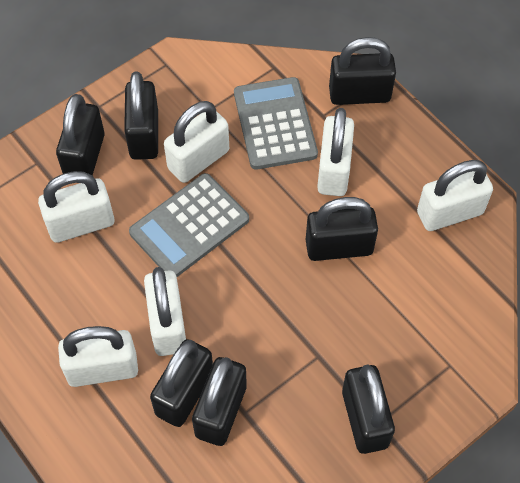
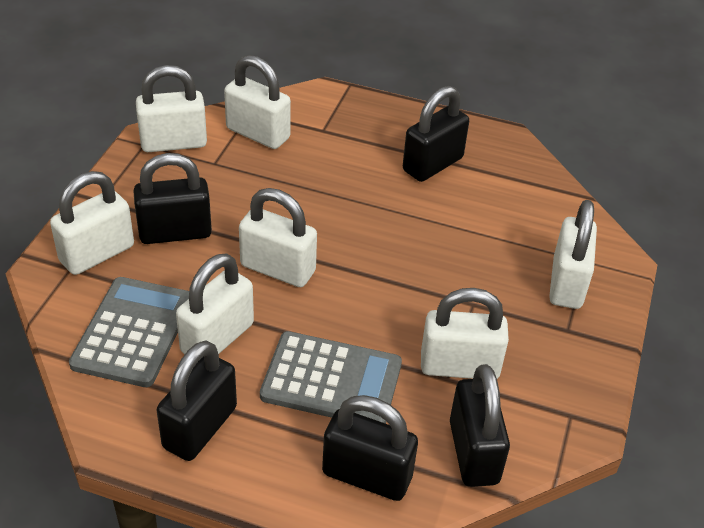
black padlock: [56,94,105,175] [124,71,158,160] [150,339,213,427] [192,357,247,446] [306,197,378,261] [329,37,396,105] [342,365,395,454] = 7 -> [133,153,212,244] [157,340,237,461] [322,395,418,501] [403,86,469,182] [450,364,510,487] = 5
white padlock: [38,171,114,243] [58,326,138,387] [144,267,186,356] [164,101,229,183] [317,108,354,196] [417,160,493,231] = 6 -> [50,171,134,275] [136,65,207,152] [176,253,254,354] [224,55,291,149] [239,188,317,287] [421,288,509,379] [549,200,597,309] = 7

